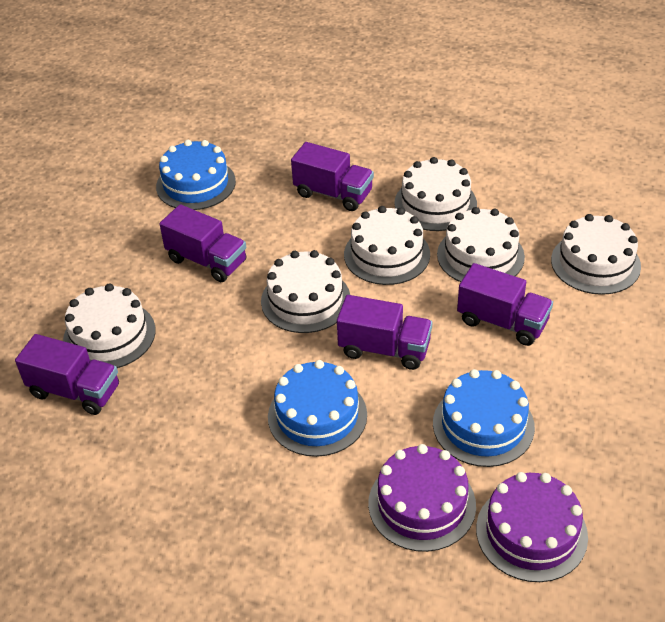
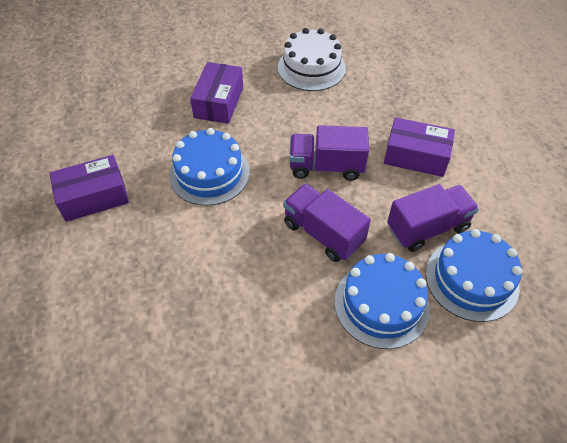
purple box: none = 0 -> [49,155,129,222] [190,62,243,124] [384,117,455,177] = 3
purple cake: [368,444,476,552] [476,472,588,582] = 2 -> none = 0
purple truck: [15,334,119,415] [159,204,246,282] [291,142,374,211] [337,295,432,370] [457,263,553,346] = 5 -> [283,184,371,262] [289,125,369,181] [387,184,479,252] = 3
white cake: [63,284,156,368] [261,250,350,333] [344,206,430,285] [394,157,477,231] [437,207,525,282] [551,214,641,295] = 6 -> [278,28,346,91] = 1

